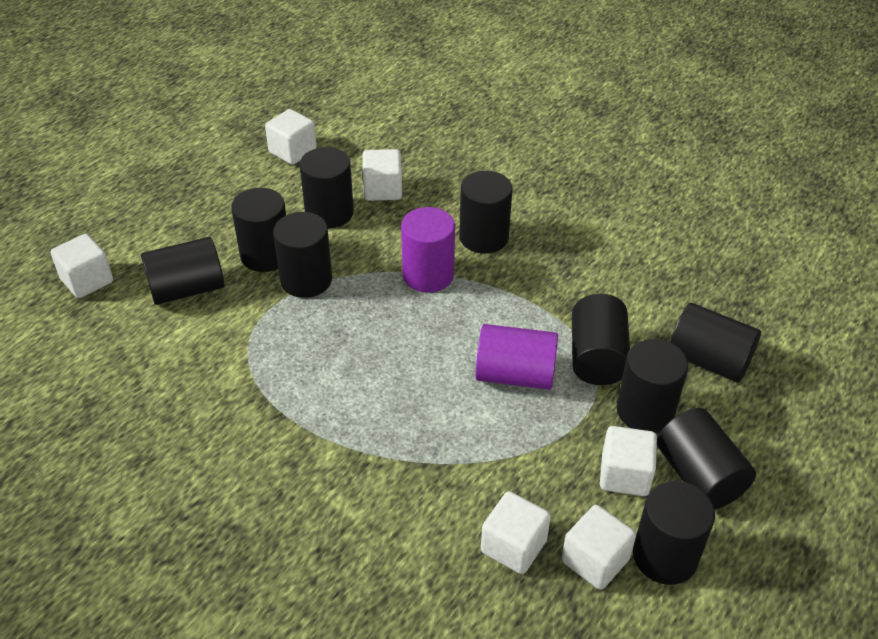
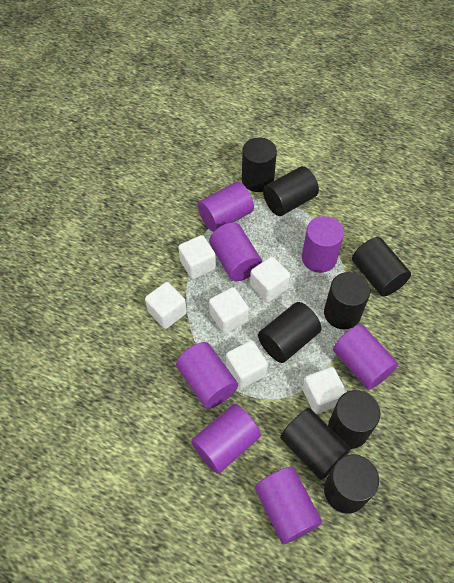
black cylinder: [141,237,224,305] [231,188,286,272] [273,212,332,298] [299,147,354,228] [459,171,512,254] [572,294,630,385] [617,339,688,433] [633,481,715,585] [657,408,756,510] [670,303,761,382] = 10 -> [242,137,277,192] [258,302,322,363] [263,166,319,216] [280,408,351,480] [324,272,371,329] [324,454,379,514] [328,390,381,449] [352,237,411,297] = 8
purple cylinder: [401,207,455,293] [476,324,558,390] = 2 -> [176,342,238,409] [191,404,261,474] [198,182,254,232] [209,223,262,281] [255,467,322,544] [302,216,344,273] [333,324,398,390] = 7

